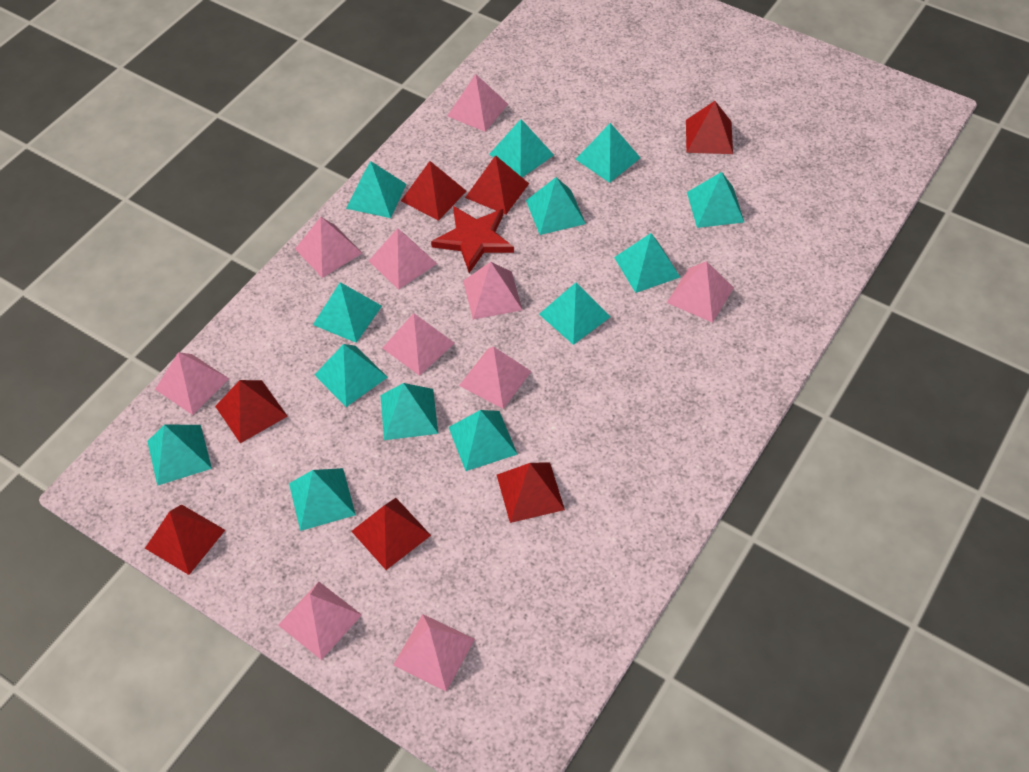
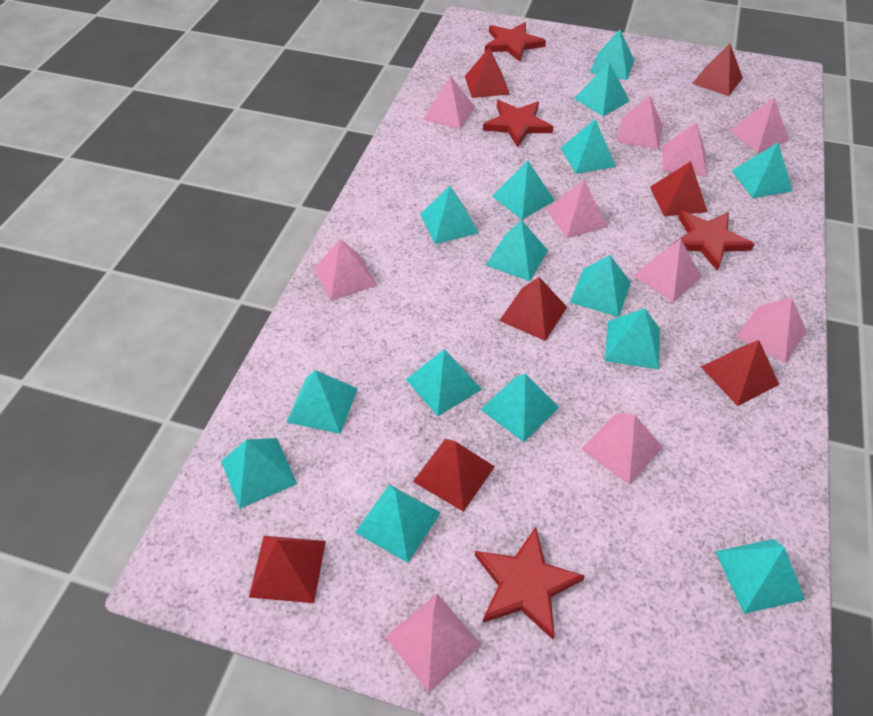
red star: [431,206,514,273] = 1 -> [475,527,585,639] [483,100,553,147] [485,22,546,61] [673,211,755,271] = 4
turquoise pyramid: [147,425,212,486] [289,468,356,531] [313,282,382,343] [315,344,388,407] [346,161,406,218] [380,383,438,440] [449,410,518,471] [490,119,554,177] [526,177,586,235] [539,282,610,345] [576,123,640,183] [614,233,680,293] [687,172,744,228] = 13 -> [221,438,297,509] [287,370,358,434] [355,484,441,563] [406,349,482,416] [420,186,479,244] [480,374,559,442] [486,220,548,281] [492,160,555,220] [561,119,616,174] [570,255,631,317] [574,62,630,116] [590,29,634,80] [605,308,660,369] [715,539,805,614] [732,143,793,198] = 15

